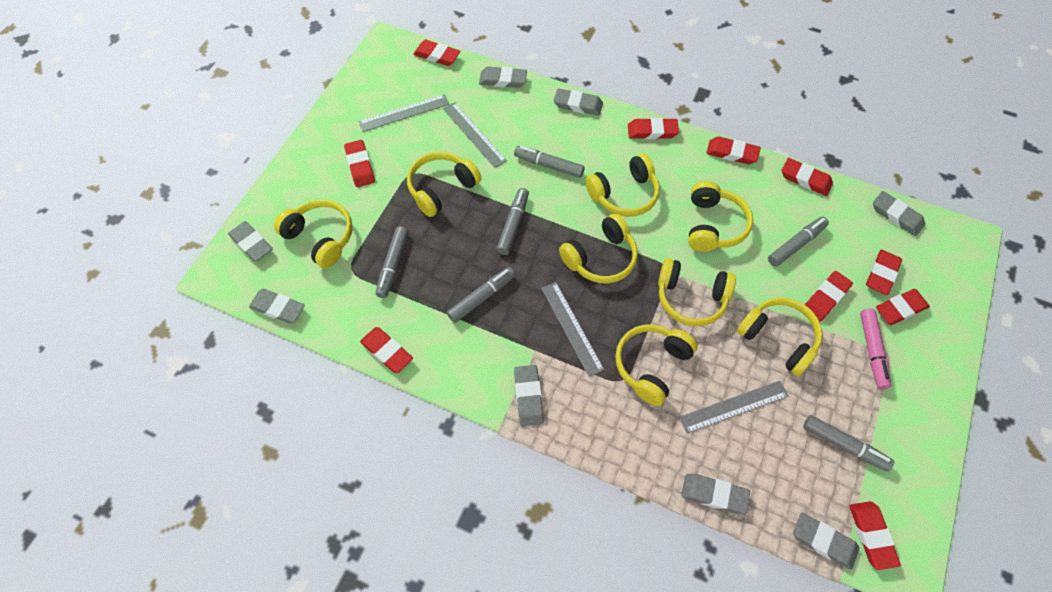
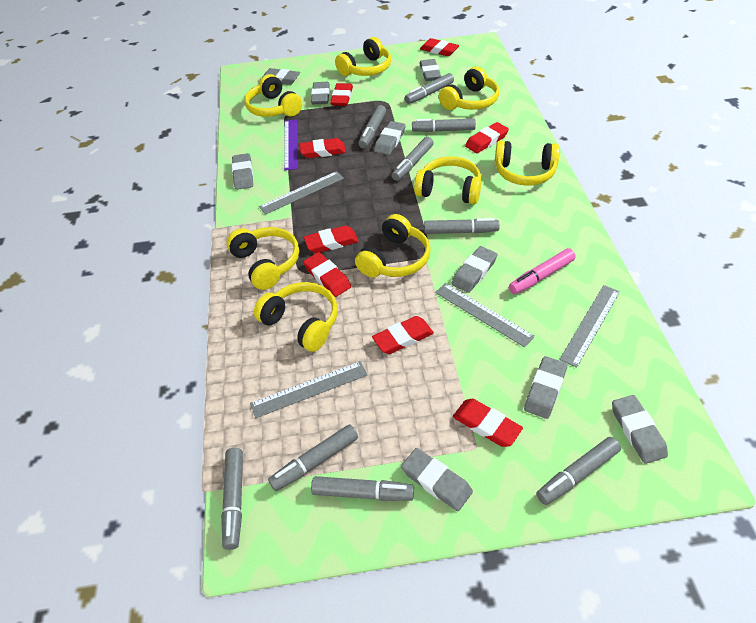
grey eraser: [228,221,273,262] [249,289,305,324] [479,67,527,88] [514,365,544,426] [554,88,603,116] [681,474,750,514] [793,513,859,570] [873,191,925,236] = 8 -> [232,153,253,190] [263,68,300,85] [311,82,330,104] [374,121,405,155] [401,448,473,511] [419,59,441,81] [451,246,497,293] [524,356,567,419] [612,395,668,464] = 9
grey marker: [375,226,409,298] [447,267,515,323] [496,188,529,255] [514,146,585,178] [768,216,829,267] [803,415,894,472] = 6 -> [221,448,243,550] [268,425,358,491] [311,476,414,501] [358,105,386,148] [391,137,433,181] [405,73,454,104] [412,119,476,132] [424,218,500,234] [536,437,621,505] = 9
purple ruler: none = 0 -> [284,119,298,170] = 1
red eraser: [344,140,375,187] [360,327,413,373] [413,40,460,66] [628,118,679,139] [706,136,761,164] [781,158,833,196] [805,271,853,322] [850,501,901,570] [866,250,902,295] [876,289,930,325] = 10 -> [299,138,346,158] [303,252,351,297] [304,225,359,253] [330,83,353,106] [372,316,434,354] [420,38,459,56] [453,399,523,447] [465,122,509,153] = 8

